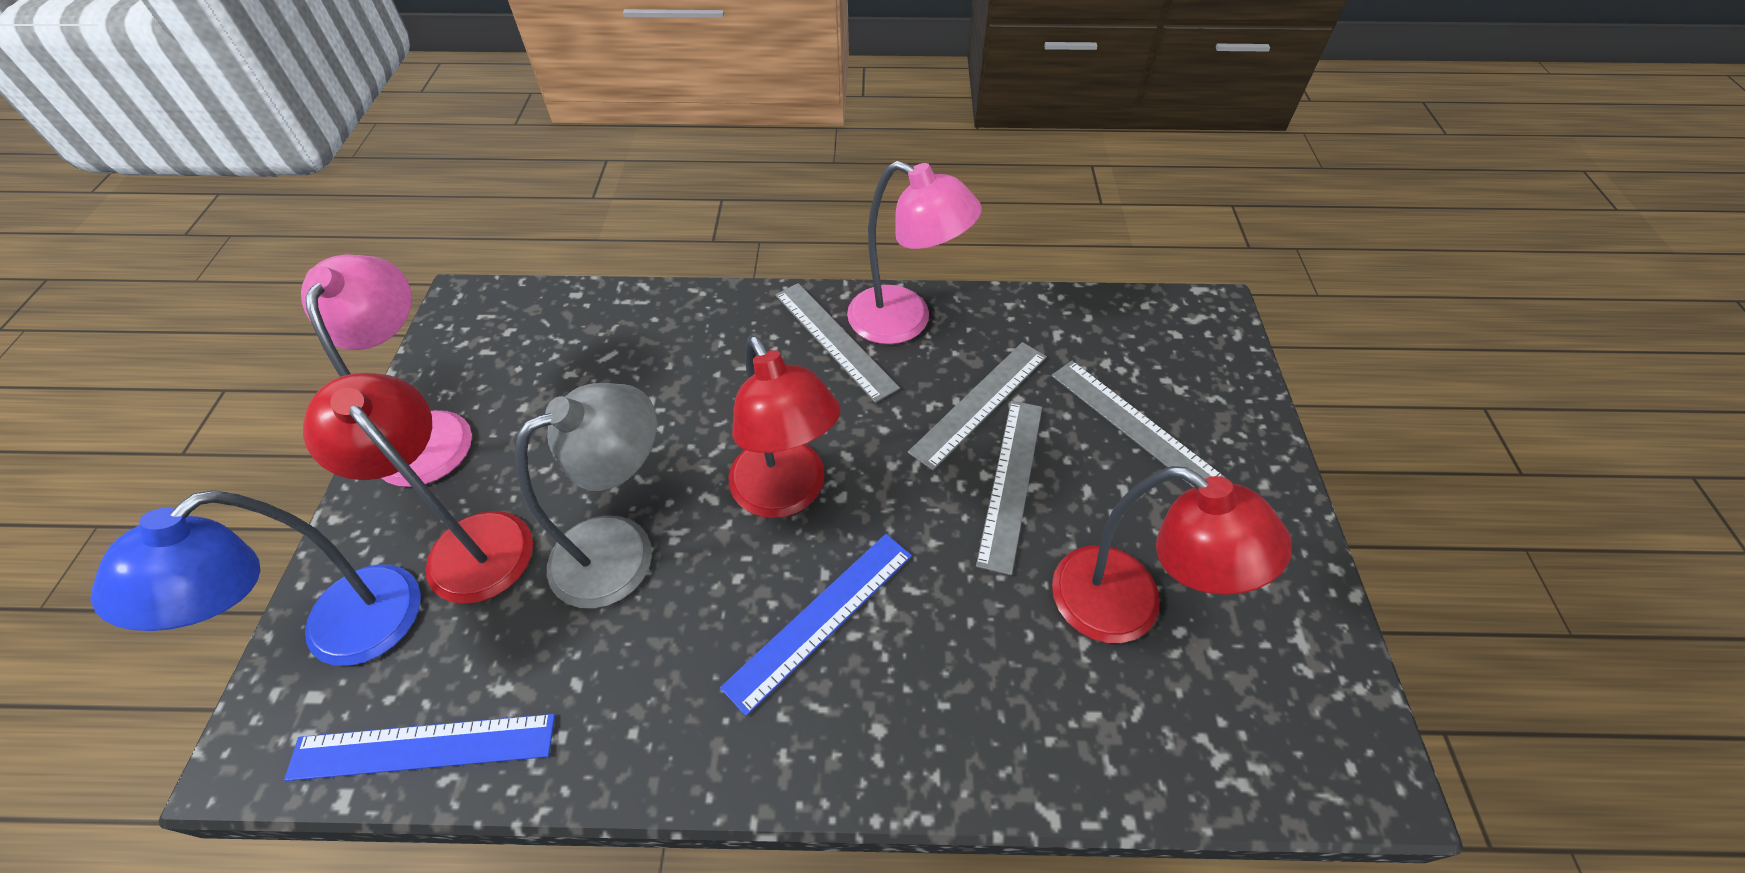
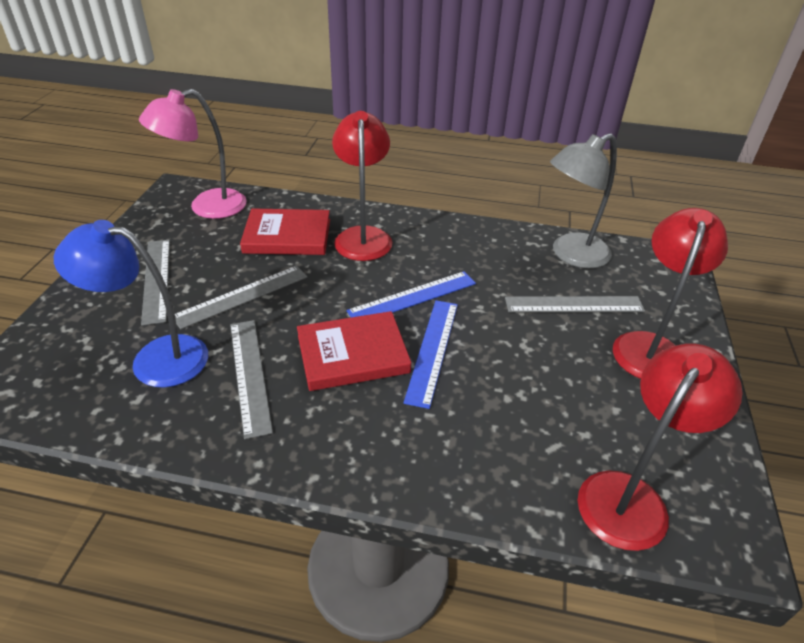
pink lamp: [301,254,472,487] [847,161,982,344] = 2 -> [139,89,247,219] = 1
red book: none = 0 -> [240,208,330,255] [297,311,411,391] = 2

